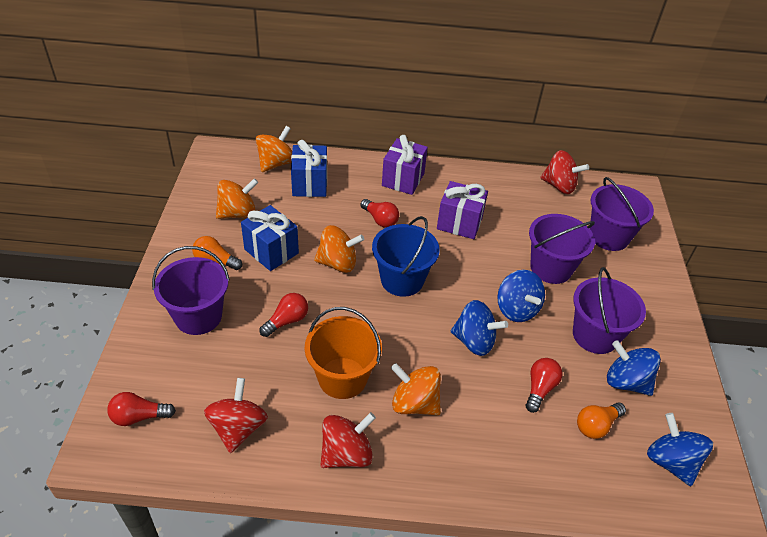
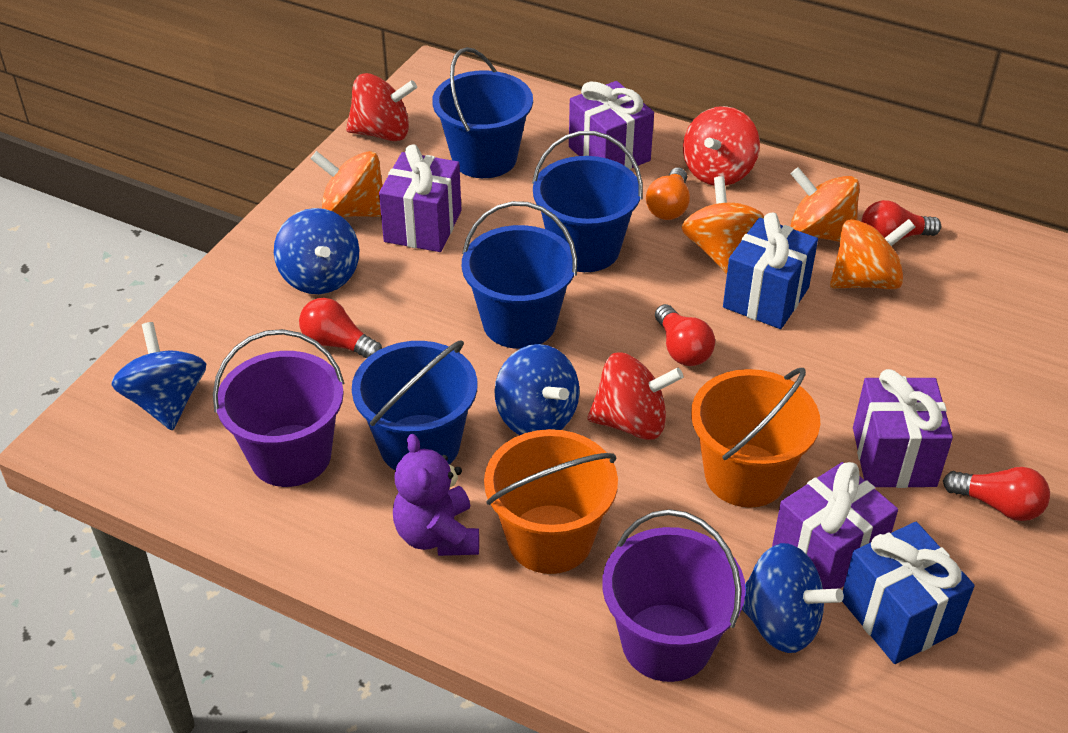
blue bucket: [372,216,440,297] = 1 -> [352,340,477,470] [432,47,533,178] [462,201,577,349] [532,131,643,272] = 4
orange bucket: [305,307,382,399] = 1 -> [484,429,618,574] [691,368,820,508] = 2
orange light bulb: [192,236,242,270] [577,402,626,439] = 2 -> [646,168,690,220] = 1
purple bucket: [152,246,230,335] [529,214,595,284] [573,267,646,354] [590,177,654,251] = 4 -> [213,329,345,487] [602,509,746,682] = 2
purple gift: [382,135,428,195] [437,181,488,239] = 2 -> [379,144,461,252] [569,81,654,169] [772,462,898,589] [853,369,953,488] = 4
purple teddy bear: none = 0 -> [393,434,479,556] = 1

